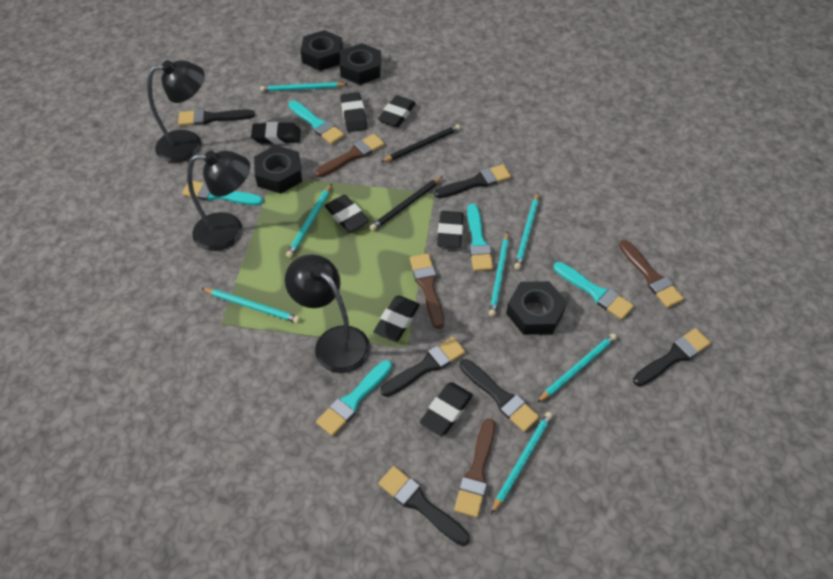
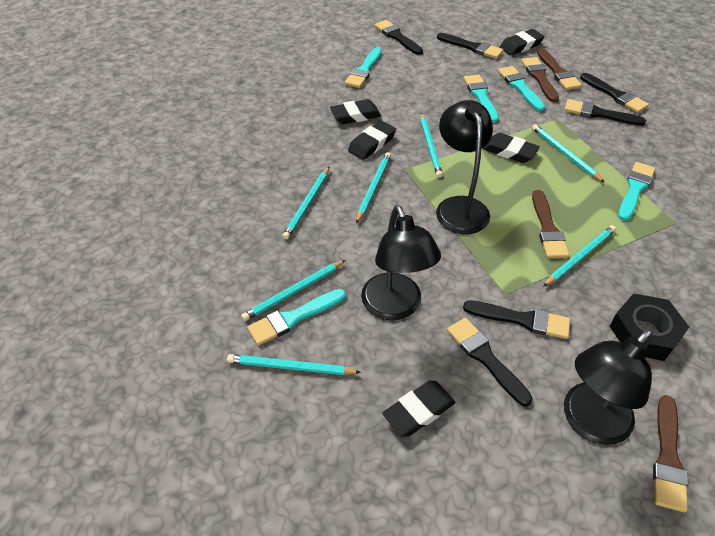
black eraser: [251,122,301,144] [324,195,369,232] [340,92,367,132] [373,296,420,342] [378,95,416,127] [420,382,473,436] [437,211,464,248] = 7 -> [330,99,381,124] [348,120,396,160] [382,380,456,437] [483,133,540,163] [500,29,545,55] = 5
black nut: [254,145,302,194] [300,30,343,71] [340,43,381,85] [506,281,567,335] = 4 -> [610,293,689,361] = 1
black pencil: [370,176,443,231] [381,124,460,162] = 2 -> none = 0

